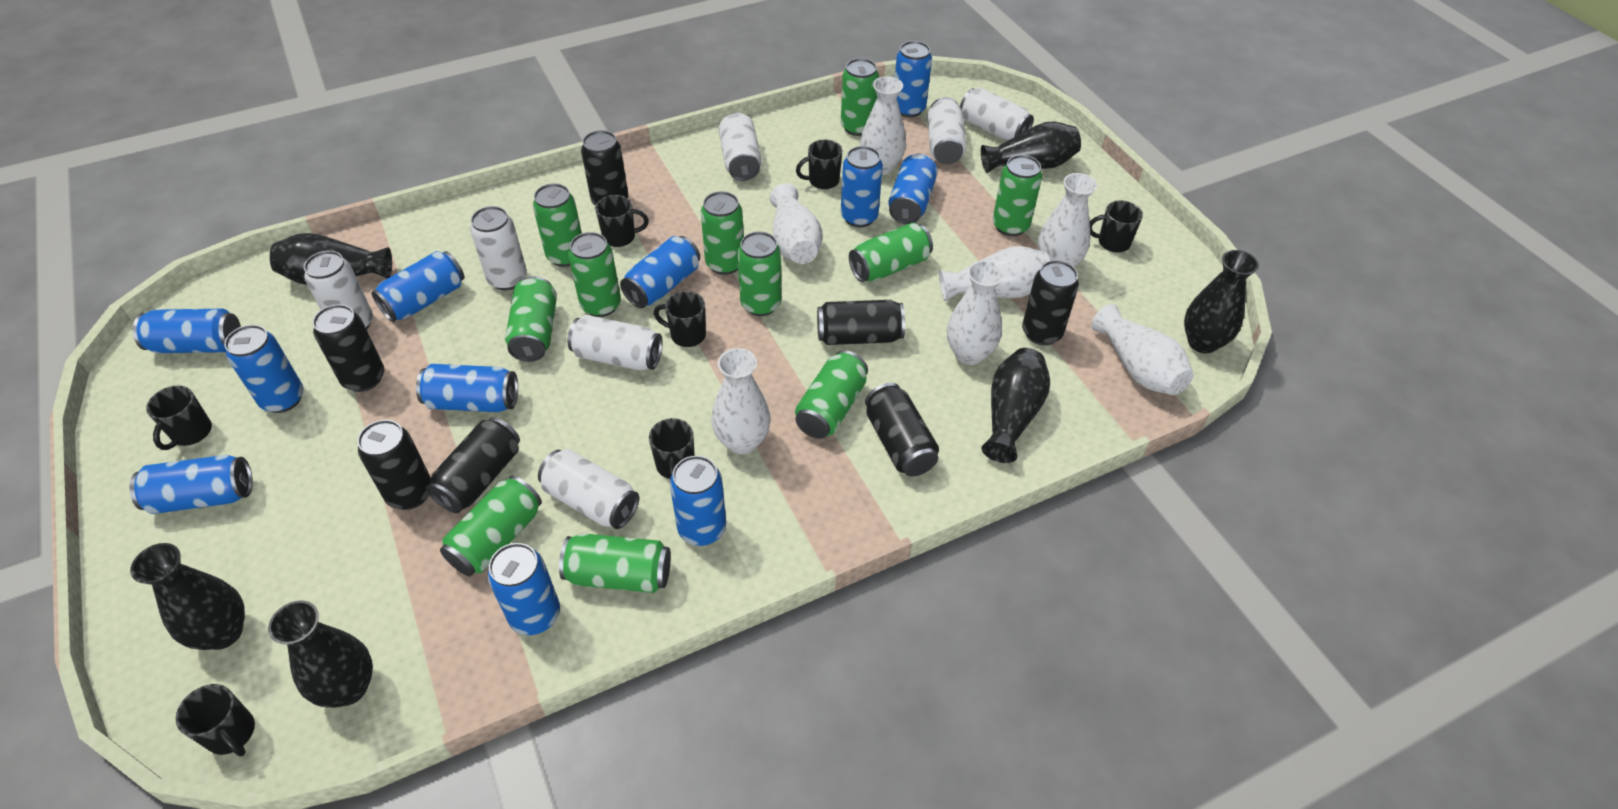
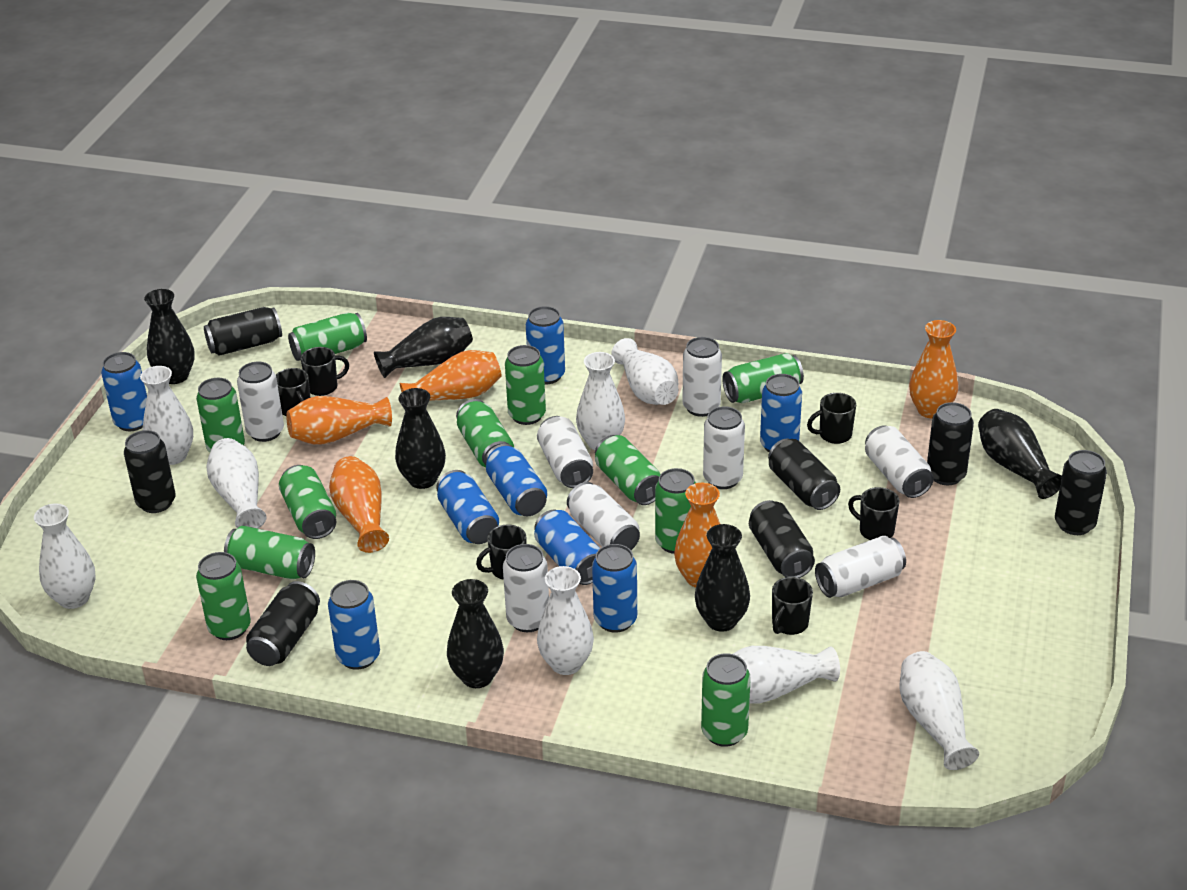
black mug: [146,386,212,450] [176,684,255,757] [595,195,649,247] [649,418,695,479] [654,291,706,347] [796,139,842,189] [1090,200,1143,252] = 7 -> [276,368,310,416] [301,347,349,396] [476,524,526,580] [772,577,813,635] [807,393,856,444] [848,487,900,540] = 6
blue can: [130,455,253,514] [133,309,241,353] [224,325,304,413] [371,251,464,322] [416,364,518,412] [488,543,560,635] [620,236,700,308] [670,456,726,546] [841,146,883,227] [888,153,938,224] [895,41,932,118] = 11 -> [101,352,147,431] [328,580,380,670] [436,470,499,544] [485,444,547,516] [526,306,565,384] [534,510,600,585] [592,544,637,633] [760,374,802,452] = 8
orange vase: none = 0 -> [287,396,392,445] [329,456,389,553] [399,350,502,401] [674,483,720,587] [909,320,958,418] = 5
white can: [304,251,373,329] [470,206,527,290] [538,449,639,529] [568,315,663,371] [719,112,761,181] [927,97,966,164] [960,87,1034,141] = 7 -> [237,362,284,442] [503,544,549,632] [537,416,593,488] [567,482,640,550] [682,337,722,417] [703,406,745,489] [815,536,906,598] [865,425,934,498] = 8
white vase: [711,348,771,454] [770,183,823,264] [860,76,906,175] [939,246,1050,302] [947,261,1004,365] [1038,173,1097,267] [1091,304,1194,395] = 7 -> [34,504,96,609] [140,366,193,465] [206,438,267,529] [537,566,594,675] [576,352,625,450] [611,338,679,405] [733,646,840,704] [900,651,979,770] = 8

